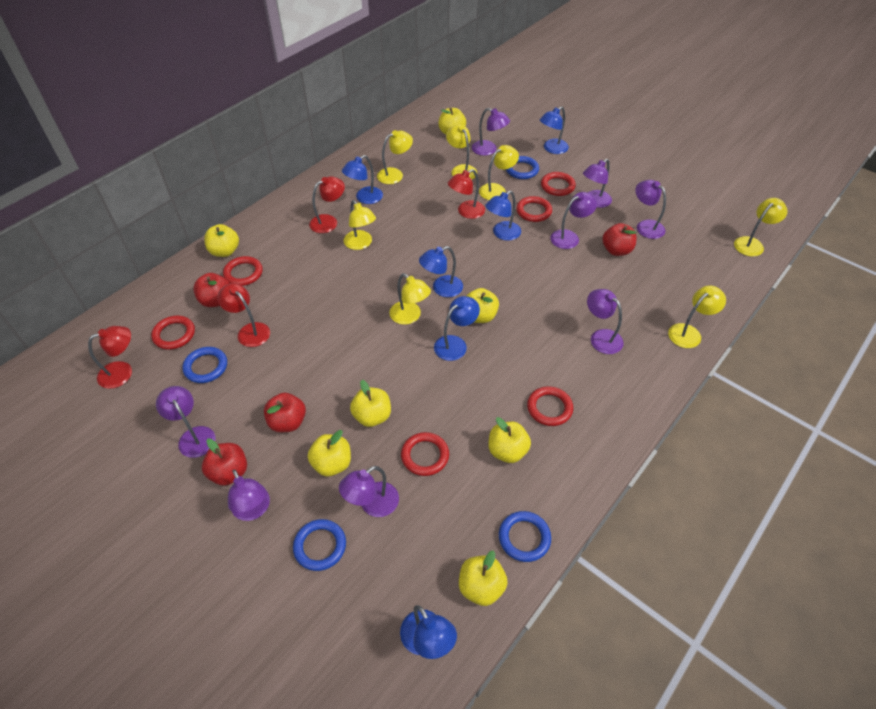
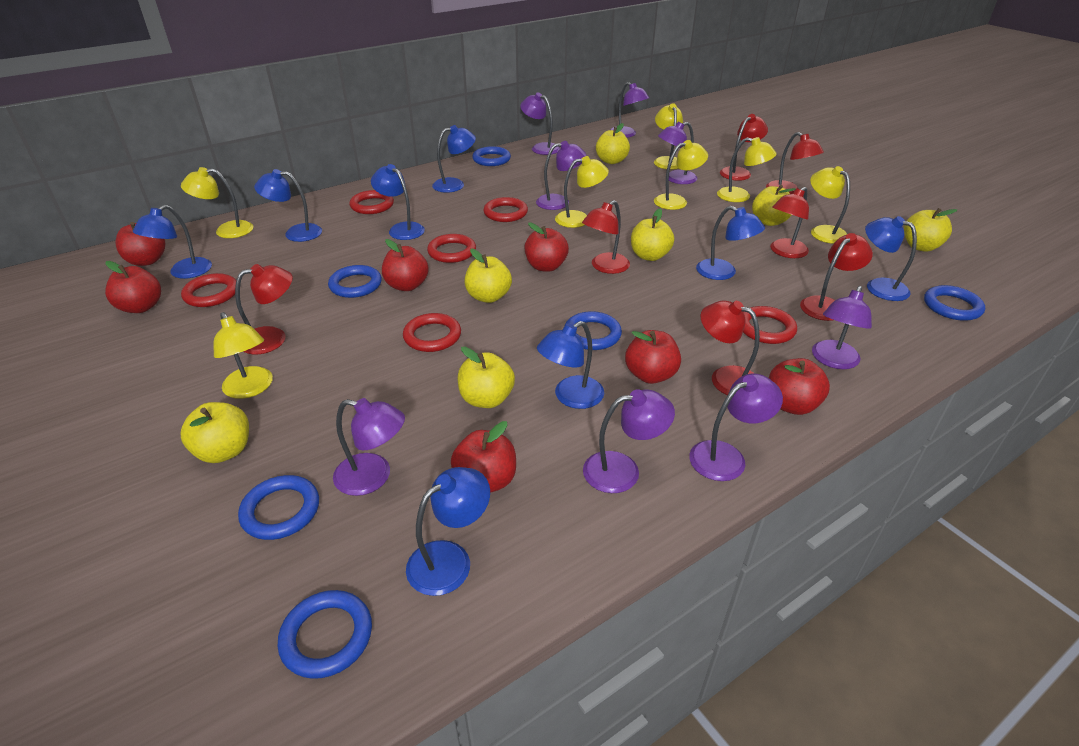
blue lamp: [342,155,383,204] [400,605,457,659] [419,246,463,297] [434,296,480,361] [485,191,521,241] [540,106,569,154] = 6 -> [133,205,212,279] [254,169,322,242] [371,164,425,240] [406,467,490,596] [432,125,476,193] [537,321,604,409] [696,206,765,280] [865,216,917,301] = 8
blue ring: [182,347,227,383] [293,519,346,571] [499,511,551,562] [506,156,539,179] = 4 -> [238,475,319,540] [278,590,372,679] [328,265,382,298] [472,146,511,166] [565,311,622,350] [924,285,985,321] = 6
red apple: [193,273,230,307] [202,438,247,486] [264,393,306,432] [602,223,637,256] = 4 -> [105,261,161,313] [116,222,165,266] [382,239,429,291] [451,421,516,493] [525,222,569,272] [625,330,681,384] [769,358,830,415] = 7
red lamp: [88,326,132,389] [217,283,270,347] [309,176,345,233] [448,169,485,219] = 4 -> [235,264,293,355] [582,200,630,274] [701,300,760,395] [720,114,768,181] [766,132,824,194] [770,187,809,258] [800,233,873,321] = 7

